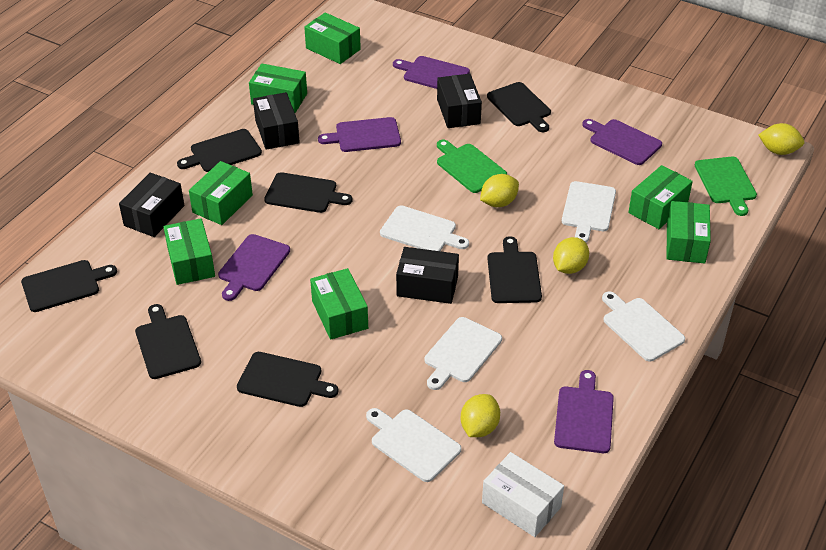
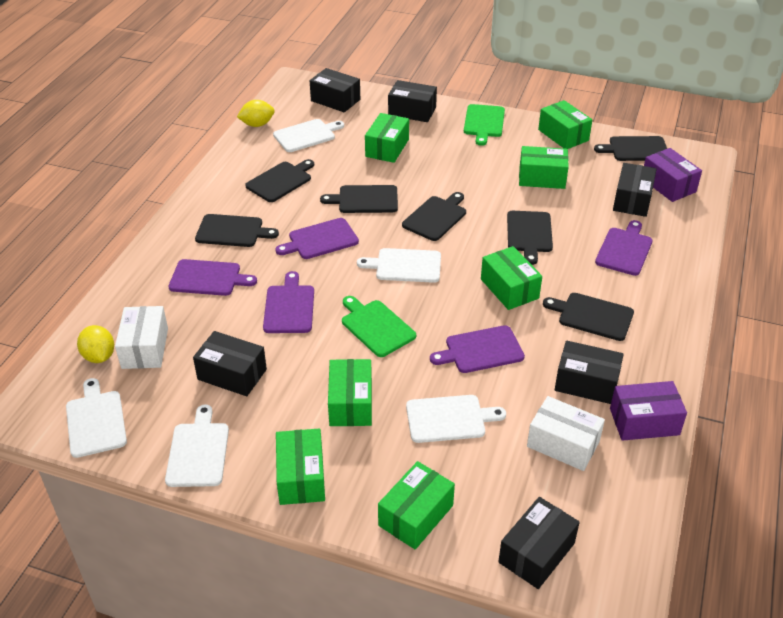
black box: [119,173,184,237] [253,92,300,150] [396,247,459,304] [437,74,482,128] = 4 -> [193,331,267,396] [310,68,360,112] [388,80,437,122] [498,497,580,589] [555,341,624,404] [613,163,657,217] = 6
purple box: none = 0 -> [610,381,687,441] [644,148,702,202] = 2
white box: [482,452,564,537] = 1 -> [115,306,168,369] [527,396,605,471] = 2
yellow lemon: [461,394,500,437] [480,174,519,207] [553,237,589,274] [758,123,804,155] = 4 -> [77,325,114,363] [237,100,275,127] = 2

